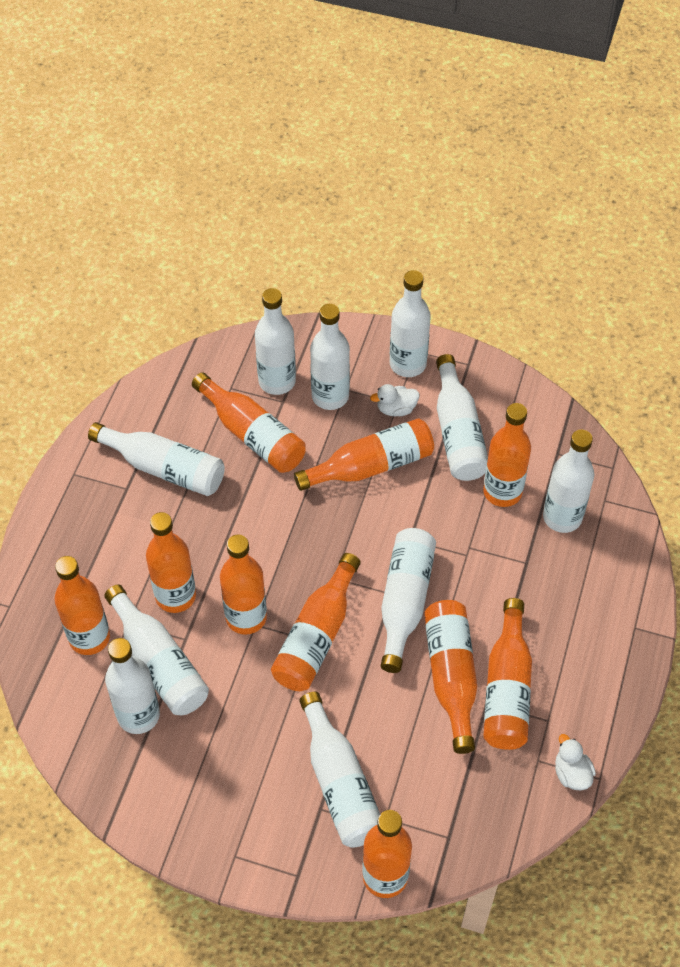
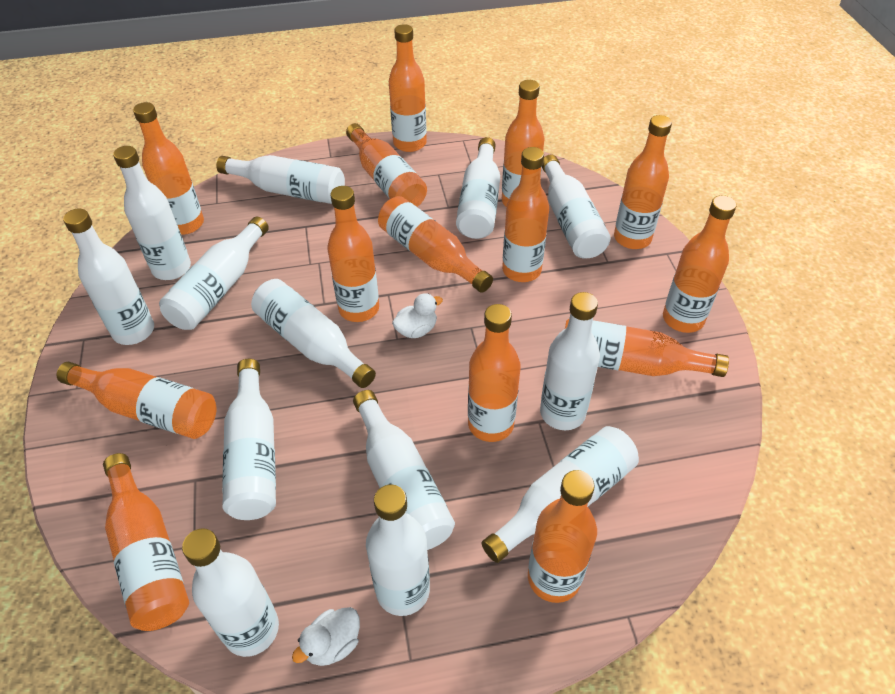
orange bottle: [54,556,110,655] [146,512,196,613] [192,372,306,473] [220,535,267,635] [271,553,361,691] [294,418,434,491] [362,810,412,898] [424,600,477,754] [483,403,531,507] [483,598,532,750] = 10 -> [57,362,216,439] [103,453,189,631] [133,102,204,235] [328,186,379,322] [346,123,427,207] [378,196,493,293] [389,24,427,152] [468,304,521,442] [502,80,545,206] [502,147,549,282] [528,470,597,603] [565,319,729,377] [614,115,672,249] [663,195,737,333] = 14
white bottle: [88,422,225,496] [104,584,209,715] [105,638,160,734] [255,288,296,395] [299,692,380,848] [310,304,350,410] [381,528,436,673] [390,270,431,377] [436,354,488,481] [543,430,594,533] = 10 -> [63,208,154,345] [113,146,191,280] [159,216,269,330] [182,528,279,657] [216,155,345,204] [222,359,276,520] [251,279,376,388] [353,390,455,550] [366,485,430,616] [456,137,500,239] [482,426,639,563] [540,292,600,430] [542,154,611,258] = 13

